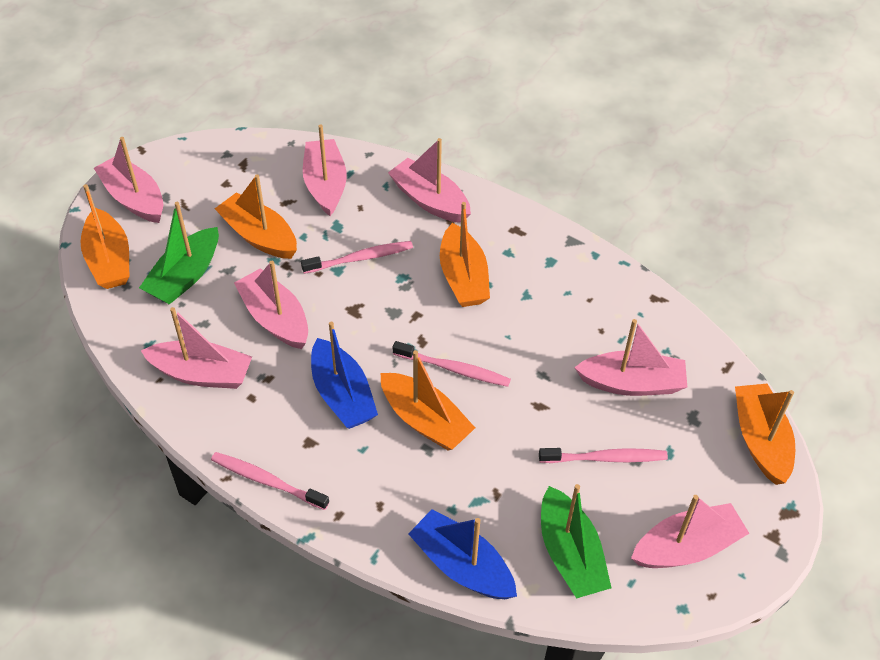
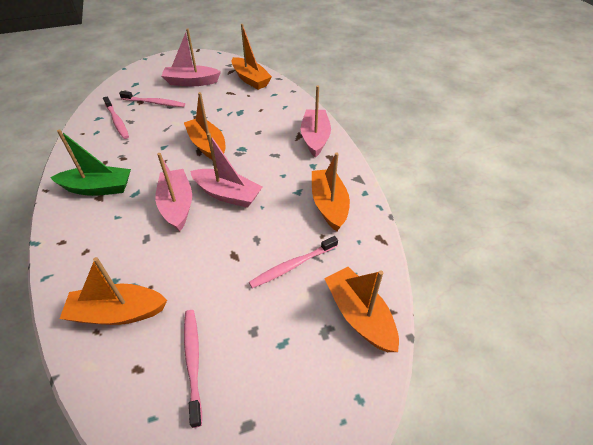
blue boat: [311,322,378,429] [408,509,517,599] = 2 -> none = 0
green boat: [139,202,219,304] [541,484,611,599] = 2 -> [50,129,131,196] = 1
pink boat: [94,137,163,223] [141,307,252,389] [234,261,308,349] [303,125,347,216] [388,138,471,223] [574,319,687,396] [631,495,749,568] = 7 -> [155,153,192,231] [161,28,221,86] [190,133,262,208] [301,85,331,158] = 4

